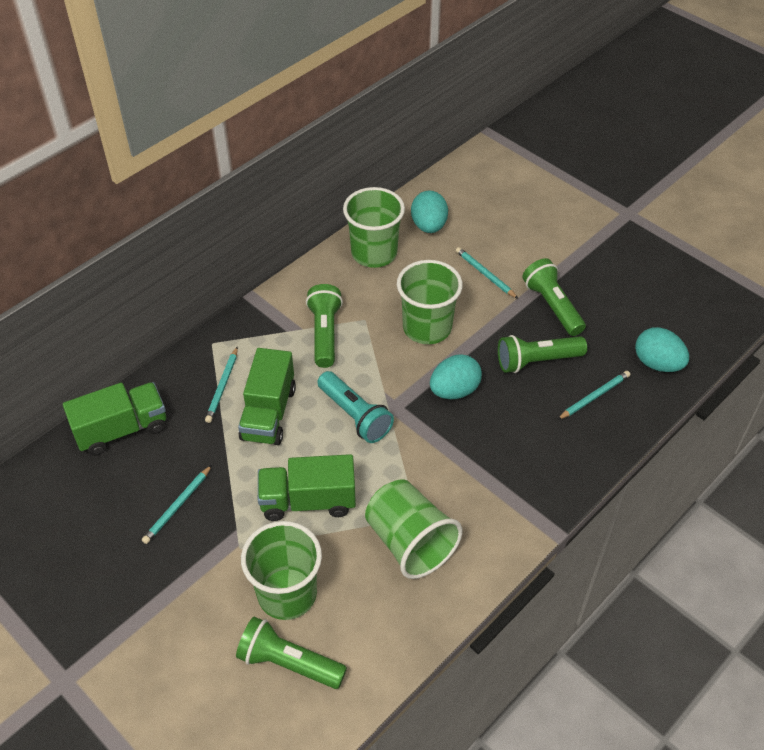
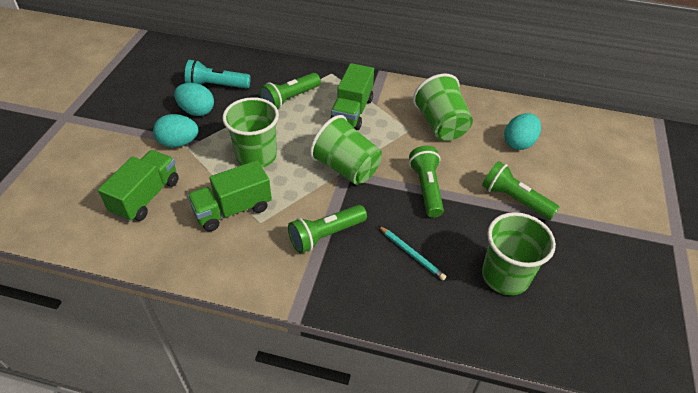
turquoise pencil: [142,465,212,544] [205,346,238,423] [456,247,518,299] [557,371,630,420] = 4 -> [379,226,446,280] = 1

